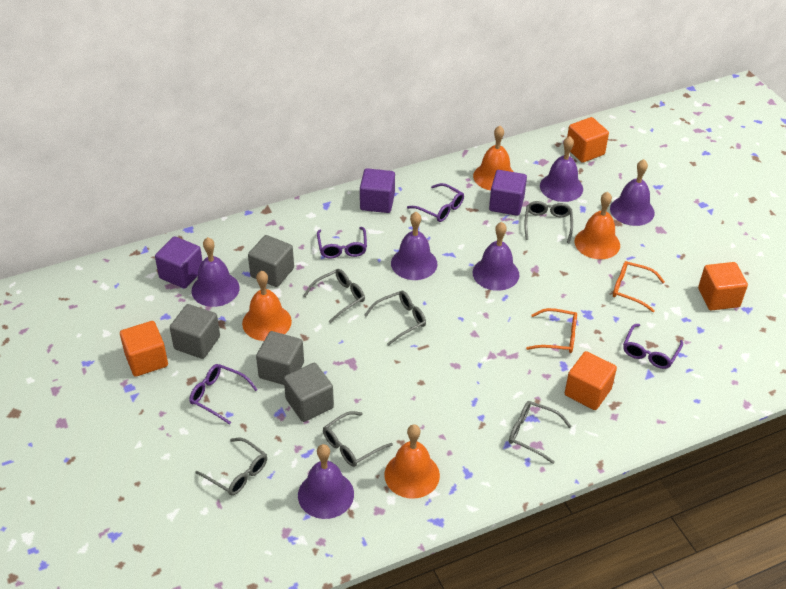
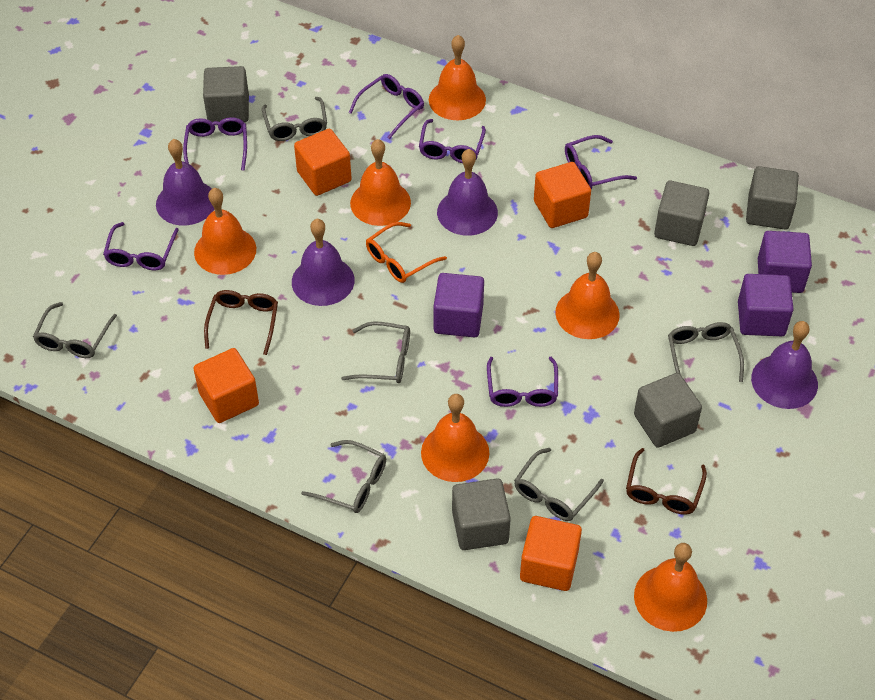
brown glasses: none = 0 -> [204,290,278,355] [626,448,707,515] = 2
grey cube: [170,304,220,359] [248,235,294,287] [256,331,304,385] [284,363,334,422] = 4 -> [203,66,249,122] [452,478,511,550] [634,373,702,448] [654,181,709,246] [746,166,799,229] = 5
orange bell: [242,271,292,341] [384,424,440,499] [473,126,514,191] [574,192,620,259] = 4 -> [194,188,256,275] [350,139,411,226] [421,394,490,482] [429,35,486,120] [555,252,620,339] [634,543,707,632] = 6
orange glasses: [526,308,577,353] [613,261,665,312] = 2 -> [366,222,447,283] = 1
purple bell: [191,237,240,307] [298,444,354,519] [391,212,437,280] [472,222,520,291] [540,136,583,202] [610,159,655,226] = 6 -> [156,139,214,226] [292,219,355,306] [437,149,498,236] [751,321,818,409] = 4
purple glasses: [189,364,258,425] [317,227,367,258] [407,183,464,222] [623,324,683,369] = 4 -> [103,222,179,270] [183,117,247,171] [349,74,424,139] [419,119,486,163] [487,357,558,407] [565,135,637,189] = 6

